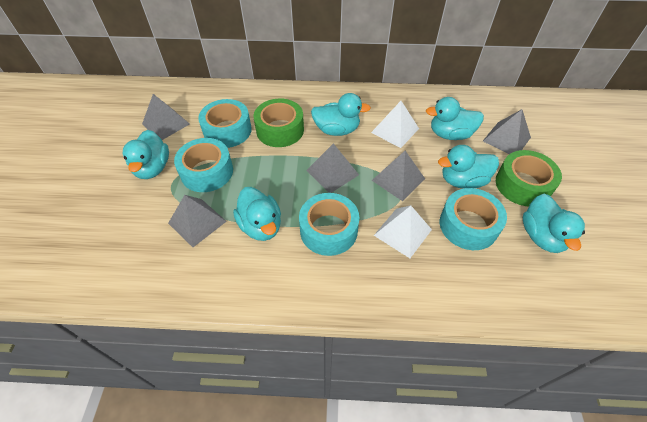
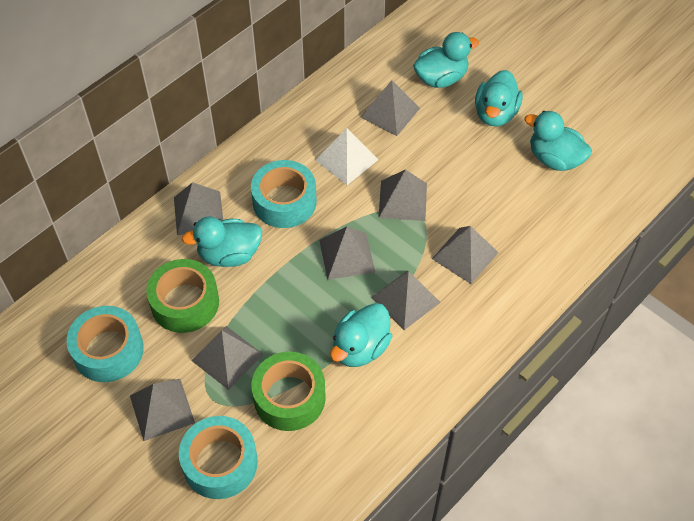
grey pyramid: [142,94,190,140] [168,195,227,247] [306,143,359,193] [371,151,425,201] [483,109,531,154] = 5 -> [130,379,195,441] [174,182,223,235] [191,326,263,390] [319,226,375,280] [360,80,420,136] [371,270,441,330] [379,170,427,221] [432,226,499,284] = 8
turquoise duck: [123,130,169,179] [233,187,281,241] [311,93,371,136] [426,97,484,140] [438,145,499,189] [523,194,585,253] = 6 -> [181,216,262,267] [330,303,392,367] [413,32,479,88] [475,70,523,126] [524,111,592,171] = 5
turquoise tape: [174,138,233,192] [198,99,252,148] [299,193,359,256] [440,188,507,250] = 4 -> [67,306,144,382] [179,416,258,499] [251,160,317,228] = 3
white pyramid: [371,101,419,148] [374,205,432,258] = 2 -> [315,128,379,185] = 1

